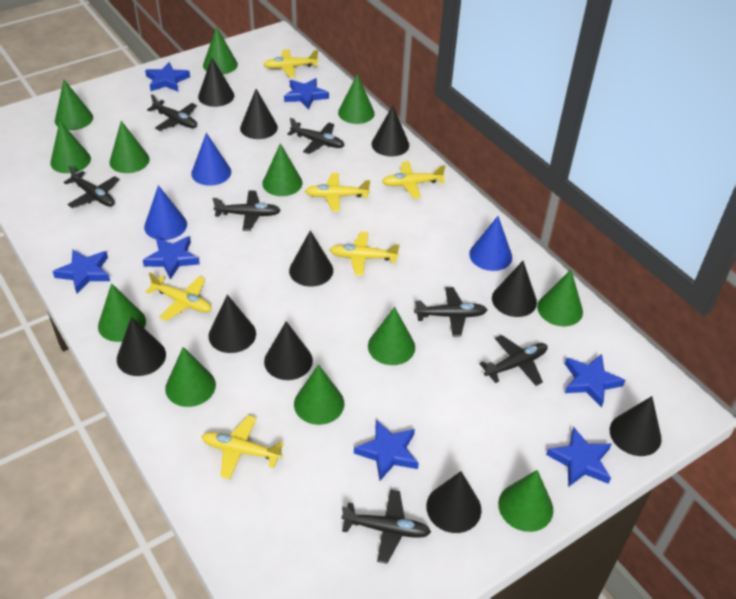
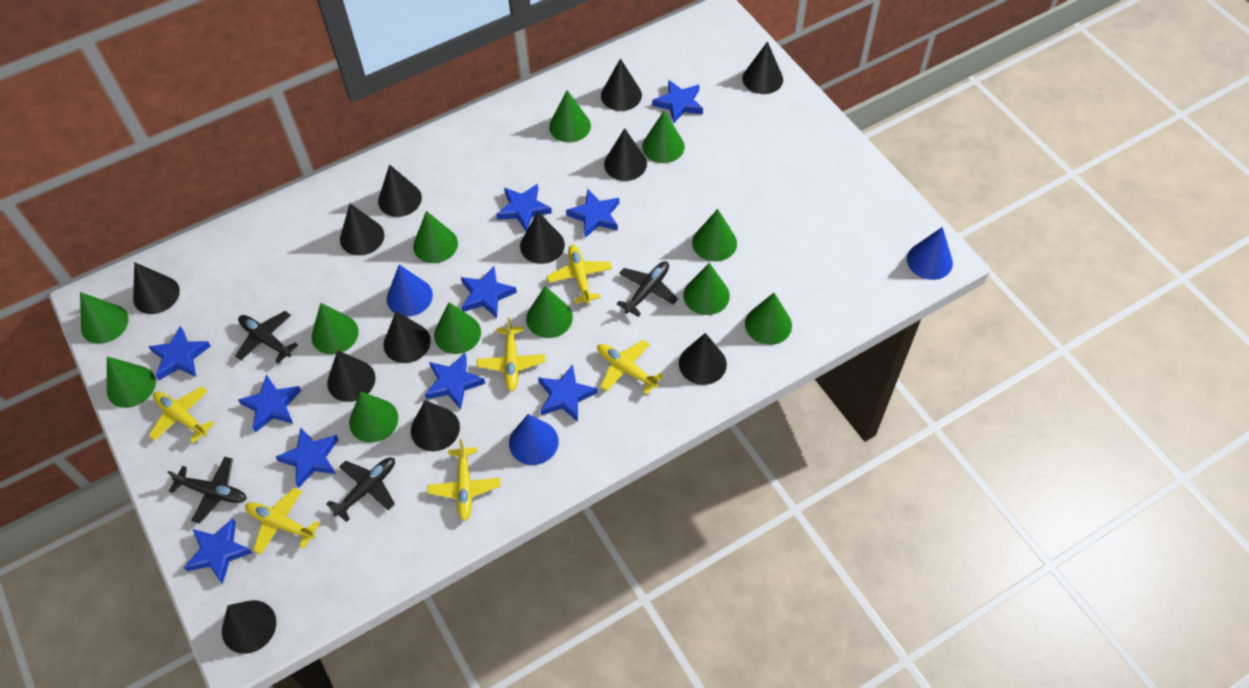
black cone: [117,317,166,376] [198,58,234,107] [208,295,256,353] [240,89,278,139] [264,321,313,380] [289,230,333,287] [372,105,409,156] [426,471,482,533] [492,261,537,317] [610,396,662,456] = 10 -> [133,262,180,314] [222,600,276,654] [327,350,375,402] [340,203,384,255] [378,164,422,217] [383,311,431,363] [411,400,460,451] [520,212,565,264] [601,58,642,111] [604,128,647,181] [679,333,727,385] [742,41,783,94] = 12
black plane: [64,166,119,208] [147,94,197,131] [213,191,281,231] [287,118,345,154] [342,490,431,564] [414,287,487,337] [479,335,548,386] = 7 -> [167,457,247,524] [235,311,298,364] [327,457,395,522] [617,261,678,317] = 4
blue star: [52,249,110,294] [143,236,200,280] [145,62,190,91] [284,78,329,109] [354,420,419,481] [546,427,611,487] [565,354,625,408] = 7 -> [148,326,211,380] [183,518,253,584] [238,374,301,433] [276,427,339,488] [425,353,485,410] [461,266,517,318] [496,184,552,231] [538,364,597,422] [566,190,619,238] [652,80,703,124] = 10

